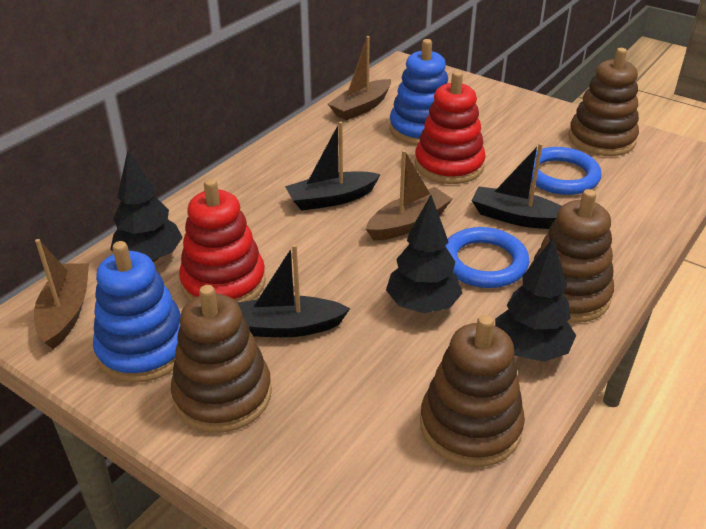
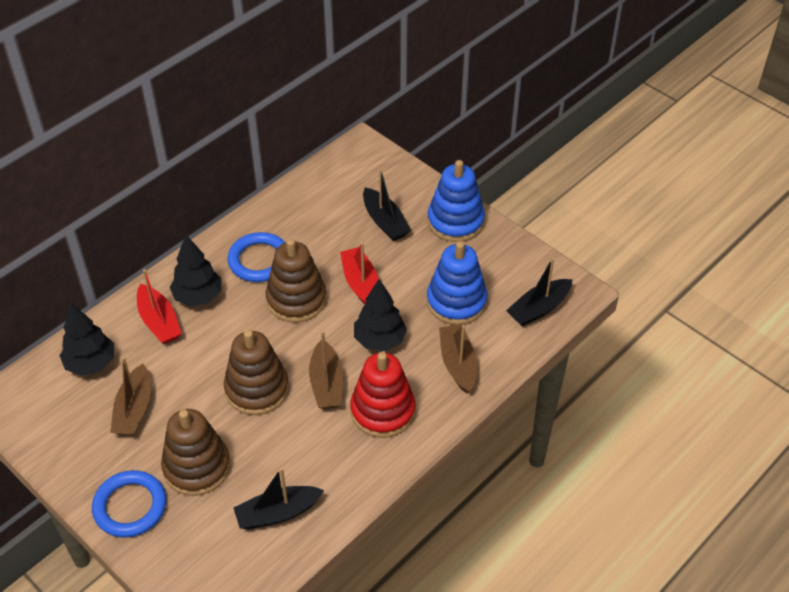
brown stacking toy: [171,285,272,433] [420,315,525,467] [528,189,614,323] [568,48,639,156] = 4 -> [161,409,230,496] [224,330,289,415] [266,239,327,323] = 3
red boat: none = 0 -> [137,269,182,344] [340,243,378,304] = 2
red stacking toy: [179,179,266,303] [415,71,486,184] = 2 -> [350,352,415,438] = 1

